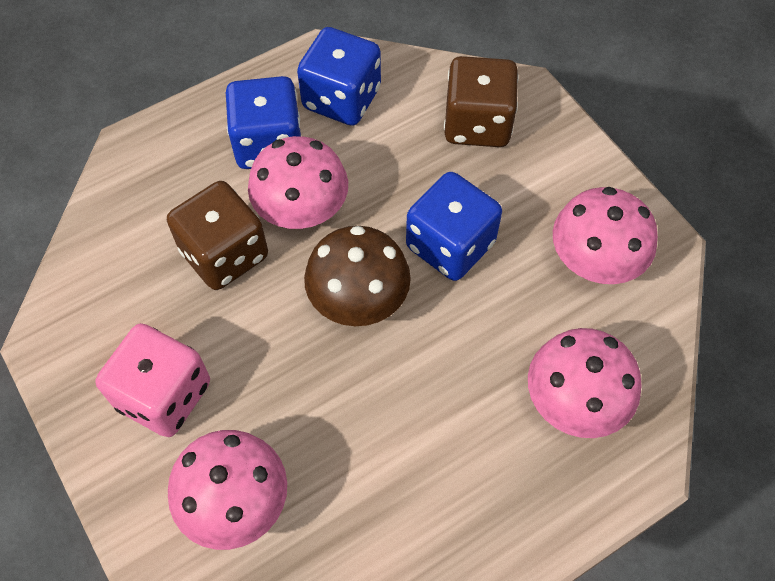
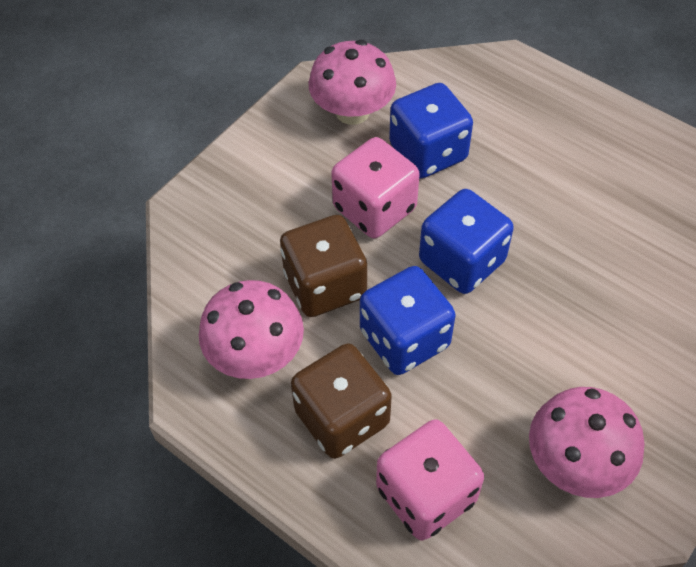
brown mushroom: [304,226,411,326] = 1 -> none = 0
pink dice: [95,323,210,437] = 1 -> [331,137,420,238] [376,419,484,540] = 2
pink mushroom: [168,430,287,550] [248,136,348,229] [528,328,642,438] [553,187,658,284] = 4 -> [199,280,304,379] [309,40,396,125] [529,387,645,498] = 3

